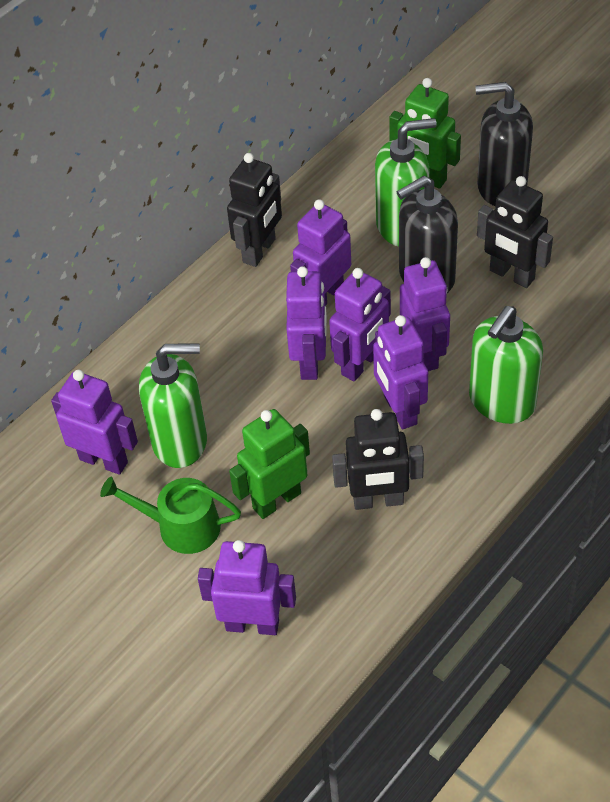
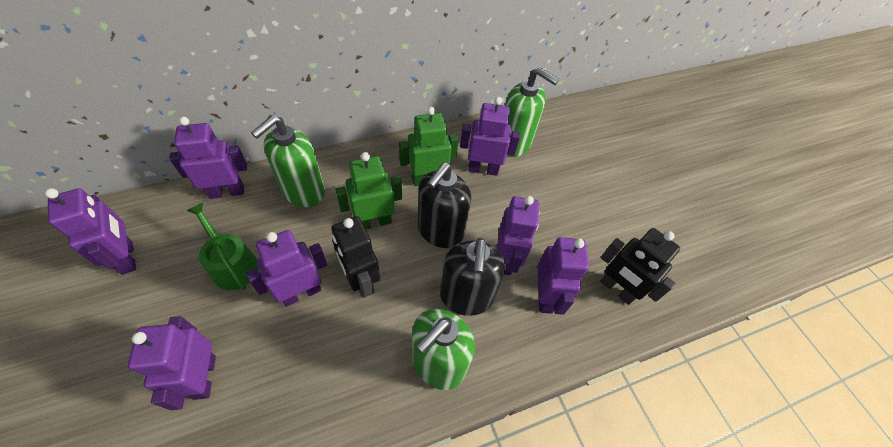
black robot: [227,153,282,267] [332,409,424,510] [477,176,553,288] = 3 -> [331,216,380,298] [600,228,680,305] = 2

